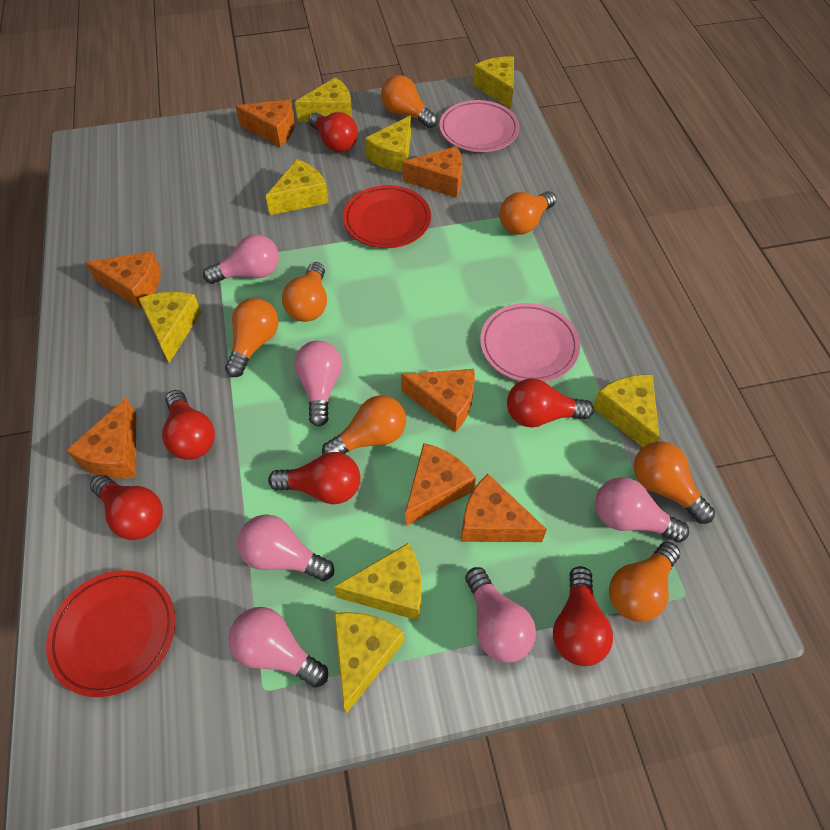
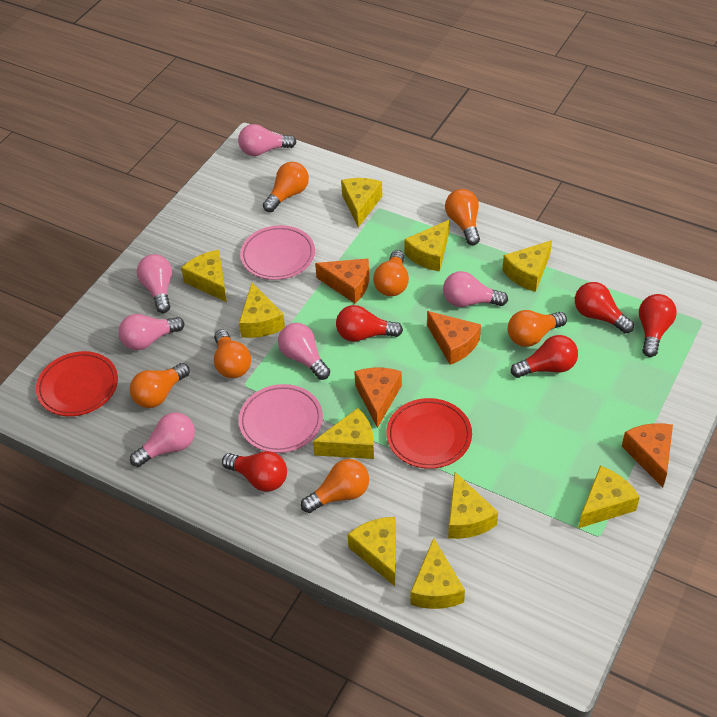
orange cheese: [66,397,136,479] [85,251,161,309] [235,99,295,147] [401,369,475,432] [402,146,462,198] [405,443,476,526] [461,474,547,542] = 7 -> [315,258,369,304] [354,368,402,428] [427,311,481,365] [622,423,673,488] = 4
red light bulb: [90,475,163,540] [162,390,215,460] [268,452,361,504] [309,112,358,152] [507,378,594,427] [553,566,613,666] = 6 -> [222,451,287,492] [336,305,403,342] [511,335,578,378] [575,282,634,334] [639,294,677,357] = 5
yellow cheese: [138,292,201,363] [266,159,329,215] [295,77,352,122] [334,543,422,620] [334,612,404,714] [365,115,411,172] [473,57,514,109] [593,375,660,447] = 8 -> [181,250,227,302] [239,283,285,338] [313,408,374,459] [341,178,382,227] [347,517,396,586] [404,220,449,271] [410,538,465,609] [448,472,498,539] [502,240,552,292] [578,466,640,528] = 10

